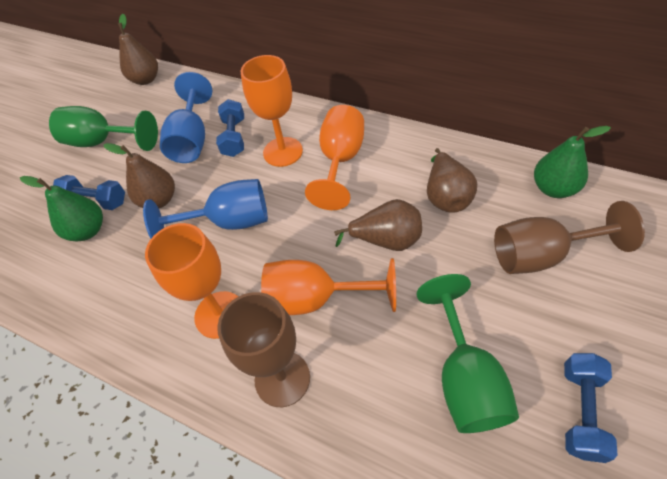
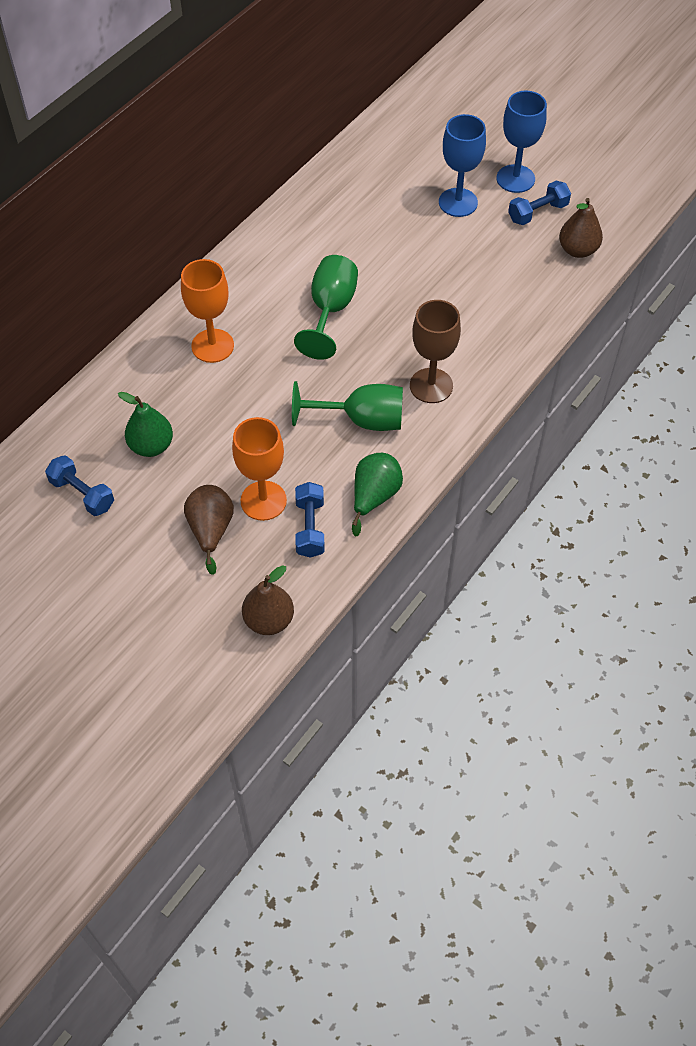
brown goblet: [217,292,310,407] [494,201,645,274] = 2 -> [410,300,461,403] = 1
brown pear: [104,143,175,208] [118,14,158,85] [334,199,422,251] [427,148,477,213] = 4 -> [184,485,234,575] [242,565,294,635] [559,198,603,258] = 3
orange goblet: [145,223,238,339] [241,55,303,167] [261,258,396,315] [305,105,364,210] = 4 -> [181,259,234,363] [232,417,287,521] = 2

